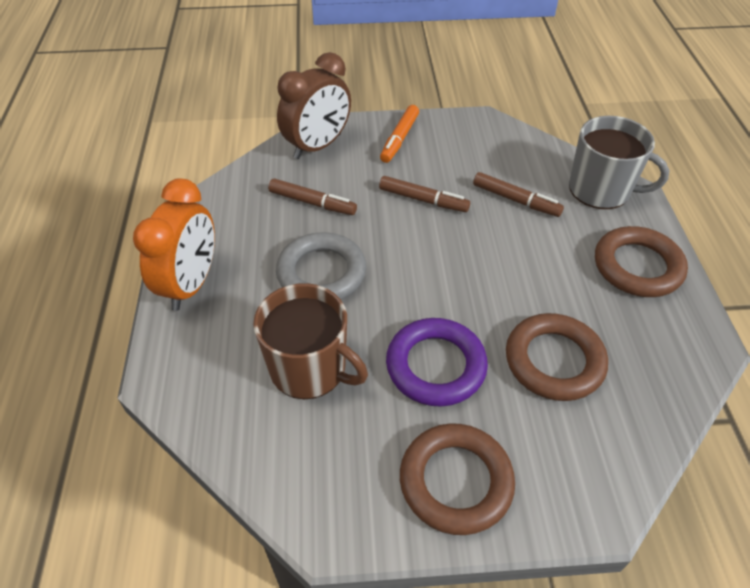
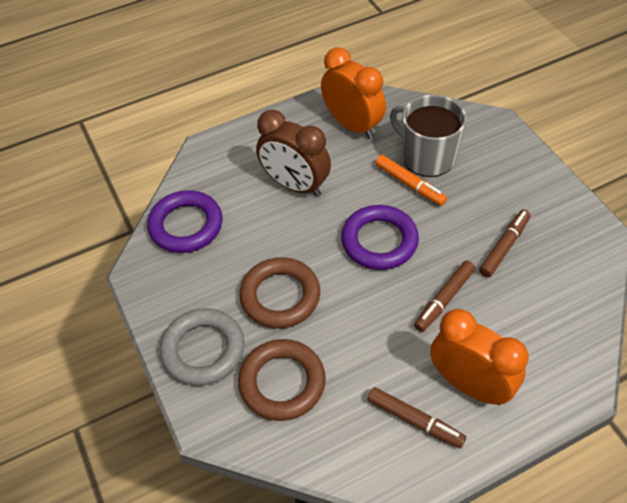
brown mug: [253,283,368,399] = 1 -> none = 0
brown ring: [400,423,515,535] [506,313,608,401] [595,226,688,297] = 3 -> [238,339,326,421] [239,257,320,328] = 2
orange clock: [133,179,215,311] = 1 -> [321,47,386,139] [430,309,529,405] = 2
purple ring: [386,318,488,407] = 1 -> [147,190,223,253] [341,205,419,270] = 2

